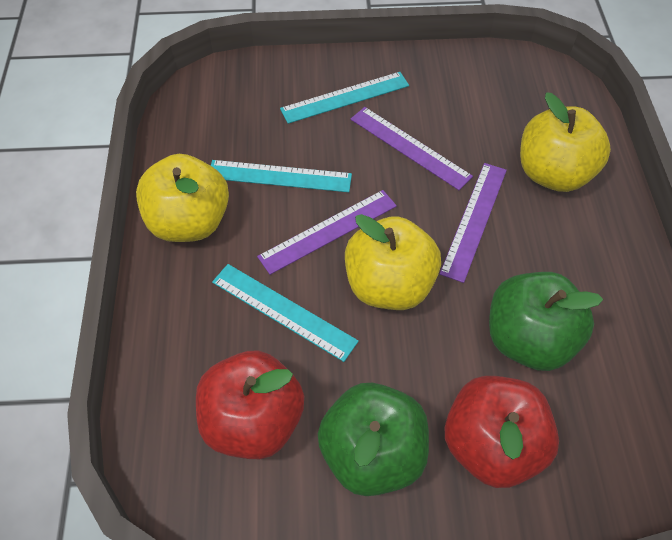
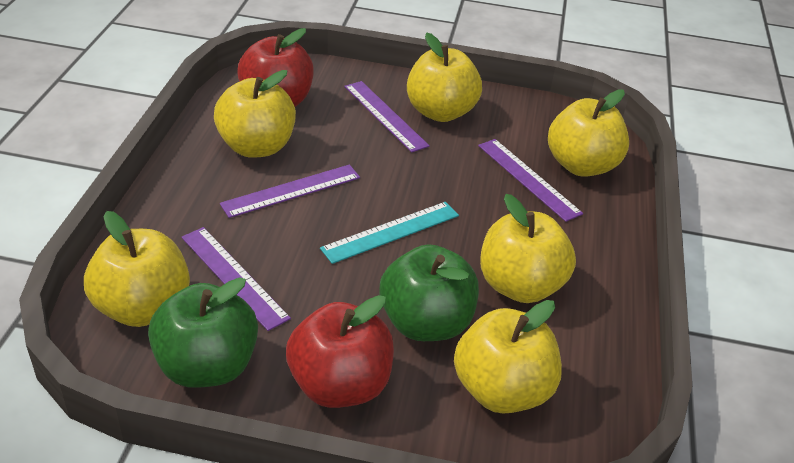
purple ruler: [257,190,397,275] [351,107,473,190] [440,163,507,283] = 3 -> [182,227,291,331] [220,164,360,218] [344,81,430,153] [478,139,583,222] = 4
turquoise ruler: [211,160,352,192] [212,264,359,362] [280,72,409,124] = 3 -> [320,202,459,264] = 1
yellow apple: [136,154,229,242] [345,214,441,310] [520,92,611,192] = 3 -> [84,211,190,327] [214,70,296,158] [407,33,482,122] [454,300,562,414] [480,194,576,303] [548,89,629,177] = 6

